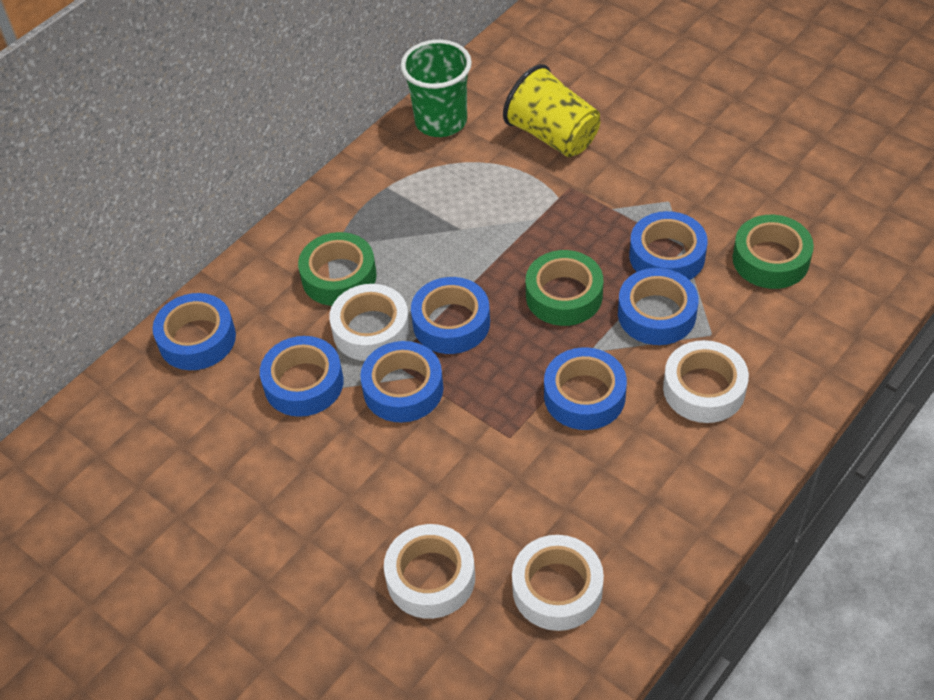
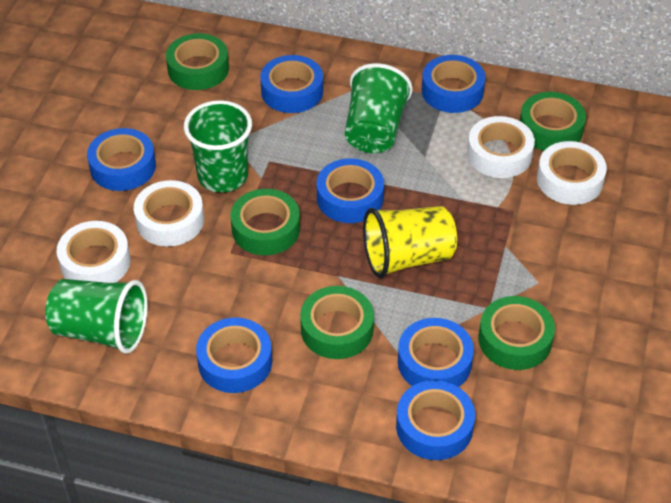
green cup: [400,40,472,137] = 1 -> [45,279,148,354] [184,100,252,193] [345,63,413,153] = 3
green tape: [298,232,377,306] [526,250,603,326] [732,215,814,289] = 3 -> [166,33,229,90] [231,189,300,255] [300,286,374,359] [479,296,555,370] [520,92,586,151] = 5

